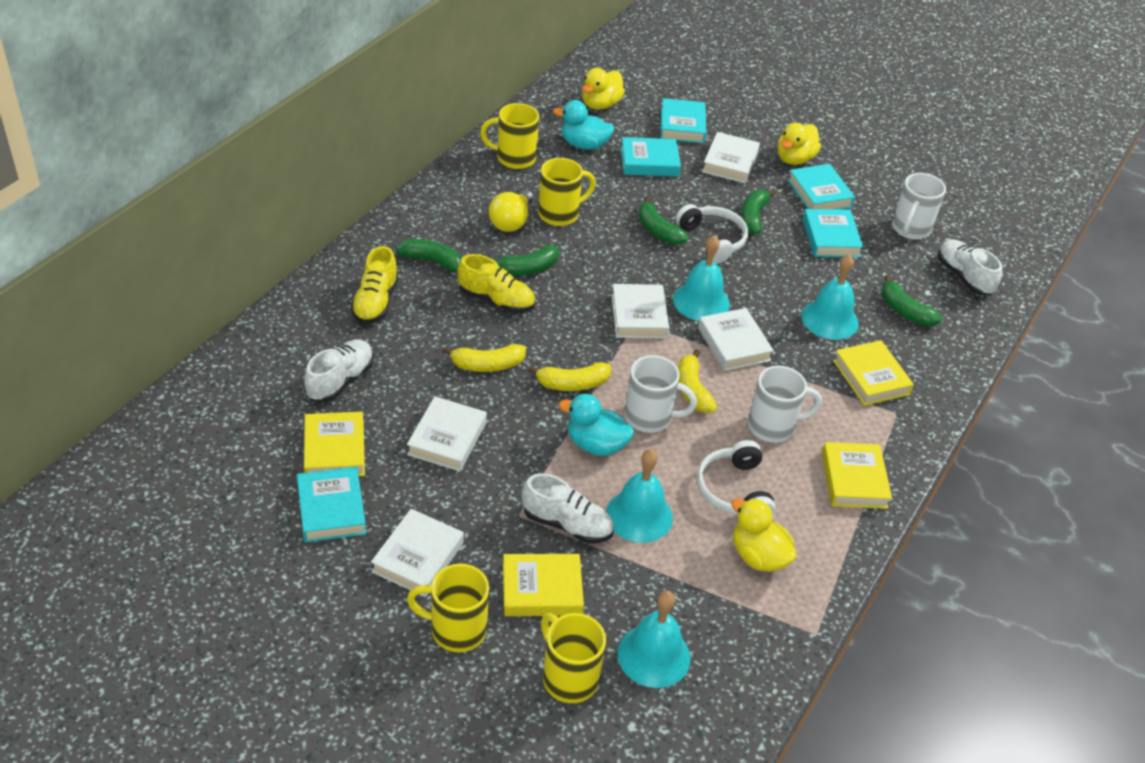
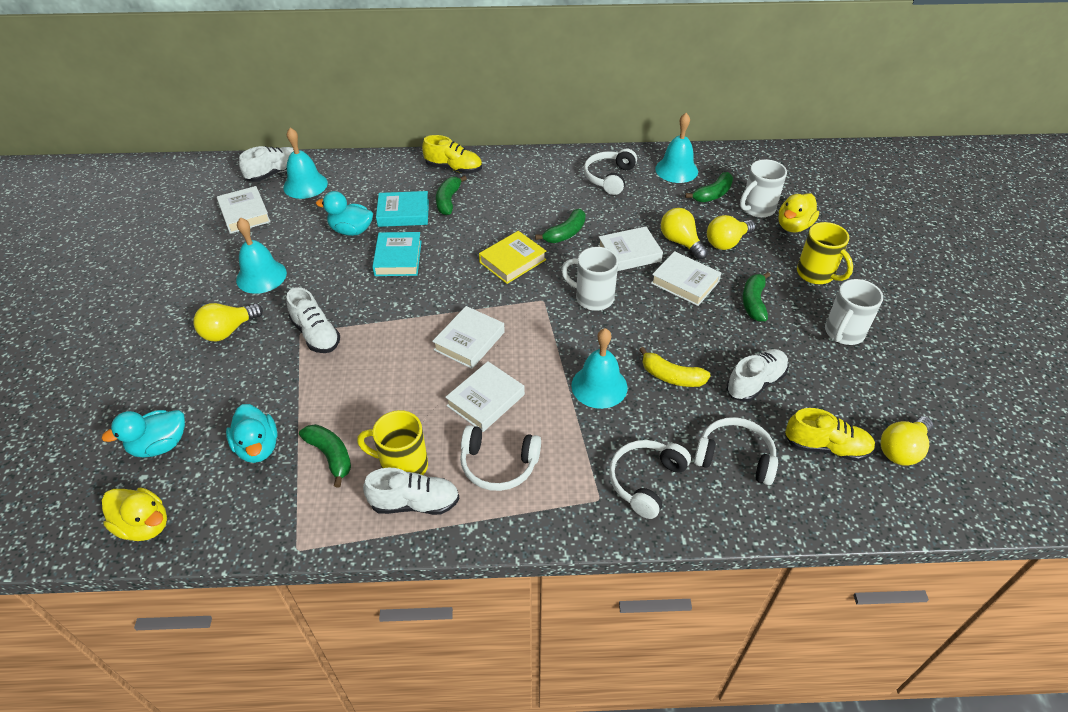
turquoise book: [297,467,366,542] [621,137,681,176] [661,98,706,143] [788,164,855,209] [803,209,863,257] = 5 -> [372,232,421,276] [376,191,429,227] = 2
turquoise duck: [553,100,614,150] [559,394,634,456] = 2 -> [102,410,185,457] [226,404,278,463] [316,191,373,236] = 3
white headphones: [676,204,748,264] [697,440,776,516] = 2 -> [460,425,541,491] [584,148,637,195] [609,440,691,519] [694,417,778,485] = 4
white shoe: [304,340,374,402] [522,473,614,544] [938,239,1002,296] = 3 -> [239,146,294,182] [286,287,340,353] [363,468,459,515] [726,349,789,402] = 4
yellow banana: [443,344,526,372] [528,362,611,391] [678,349,717,413] = 3 -> [639,347,711,387] = 1
yellow book: [304,412,365,476] [503,554,584,616] [822,442,892,509] [833,340,914,406] = 4 -> [479,231,546,284] = 1
yellow duck: [582,68,625,110] [731,498,797,572] [778,123,821,165] = 3 -> [102,487,167,541] [778,193,819,232] = 2
yellow light bulb: [489,190,533,232] = 1 -> [194,303,263,341] [661,208,708,259] [707,215,755,250] [880,416,933,466] = 4
yellow mug: [407,564,489,652] [480,103,539,169] [538,158,596,226] [541,613,606,703] = 4 -> [357,410,428,475] [797,222,853,284] = 2

